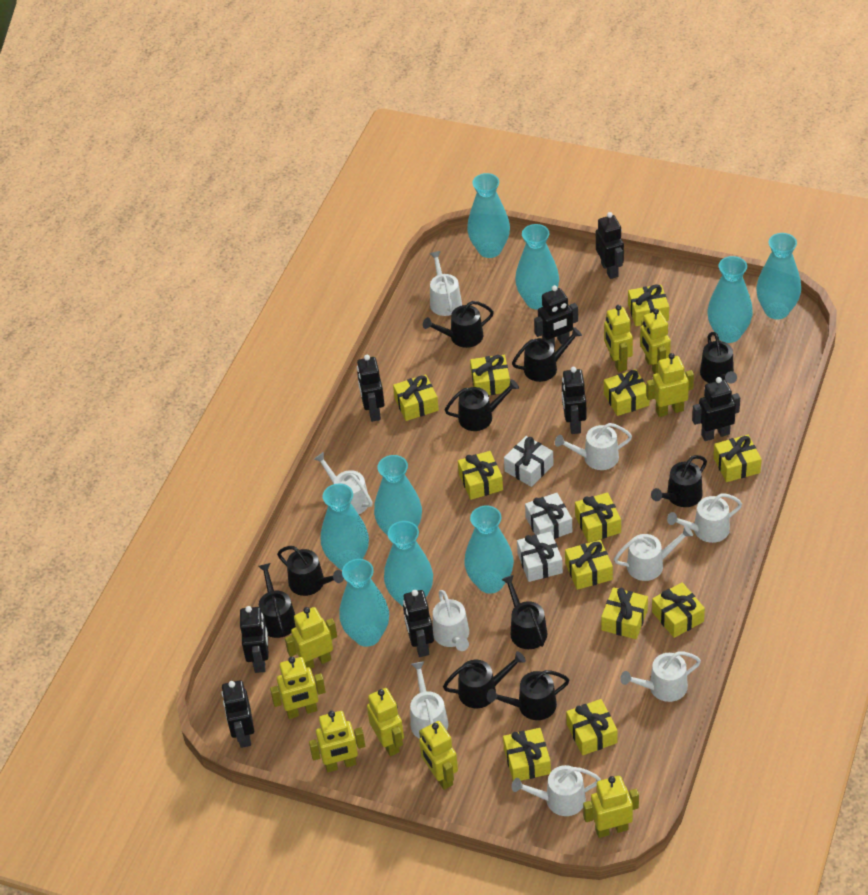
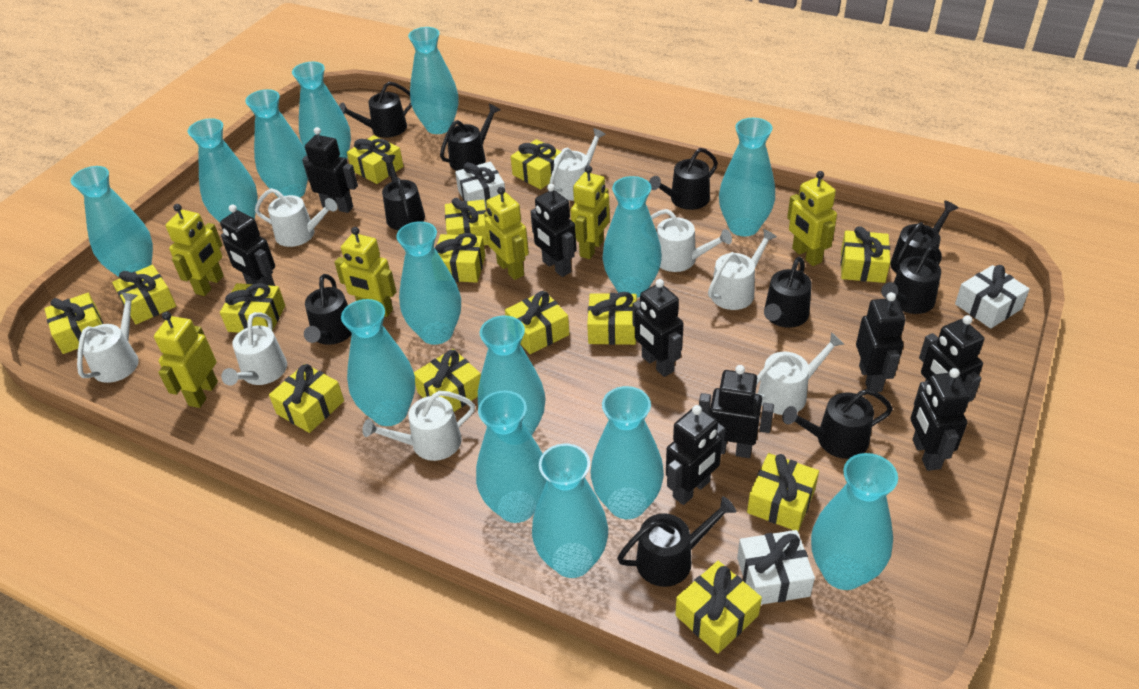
black robot: [222,680,254,748] [240,606,269,673] [357,355,385,422] [403,590,434,657] [534,285,578,347] [562,367,587,434] [596,212,624,279] [692,377,740,441] = 8 -> [220,205,275,286] [302,127,358,213] [530,184,577,277] [633,279,683,377] [666,405,725,505] [699,365,774,458] [856,292,906,392] [910,368,970,471] [919,315,984,402] = 9
turquoise vase: [321,483,369,570] [339,559,389,647] [374,455,422,536] [384,521,433,606] [464,505,514,594] [467,173,510,258] [515,224,559,310] [707,256,753,343] [756,233,801,319] = 9 -> [71,166,153,278] [188,118,258,222] [245,89,308,198] [292,62,351,159] [341,299,415,426] [396,221,461,345] [408,27,459,134] [476,391,547,523] [478,316,546,436] [532,444,608,578] [591,386,664,519] [602,176,662,298] [719,118,775,236] [811,453,898,590] = 14
white watering can: [314,452,373,514] [410,661,449,739] [430,251,462,316] [433,590,469,651] [512,765,601,816] [555,423,632,470] [614,526,693,581] [620,651,701,702] [667,493,742,543] = 9 -> [77,292,139,383] [221,312,287,386] [255,188,337,247] [362,391,475,461] [549,128,606,201] [651,209,732,272] [708,229,777,310] [755,332,844,415] = 8
yellow gift: [393,374,439,421] [458,451,503,500] [470,355,510,395] [503,728,551,781] [565,540,613,590] [566,699,618,755] [575,492,621,543] [601,587,648,639] [604,369,650,416] [628,284,669,326] [652,583,705,638] [713,435,762,482] = 12 -> [44,293,103,354] [112,265,176,324] [220,283,285,333] [269,364,344,433] [347,135,404,184] [414,349,481,412] [435,233,485,283] [445,198,488,245] [505,291,569,354] [511,139,561,189] [587,292,637,345] [675,561,762,654] [747,453,819,531] [841,226,890,283] = 14
yellow robot: [270,657,326,719] [285,607,337,669] [309,711,365,772] [367,688,404,756] [419,721,458,790] [583,776,639,838] [604,305,633,372] [640,309,671,374] [646,353,694,417] = 9 -> [154,312,218,408] [165,204,224,296] [334,227,397,317] [484,187,529,280] [570,166,610,259] [787,171,837,266] = 6

